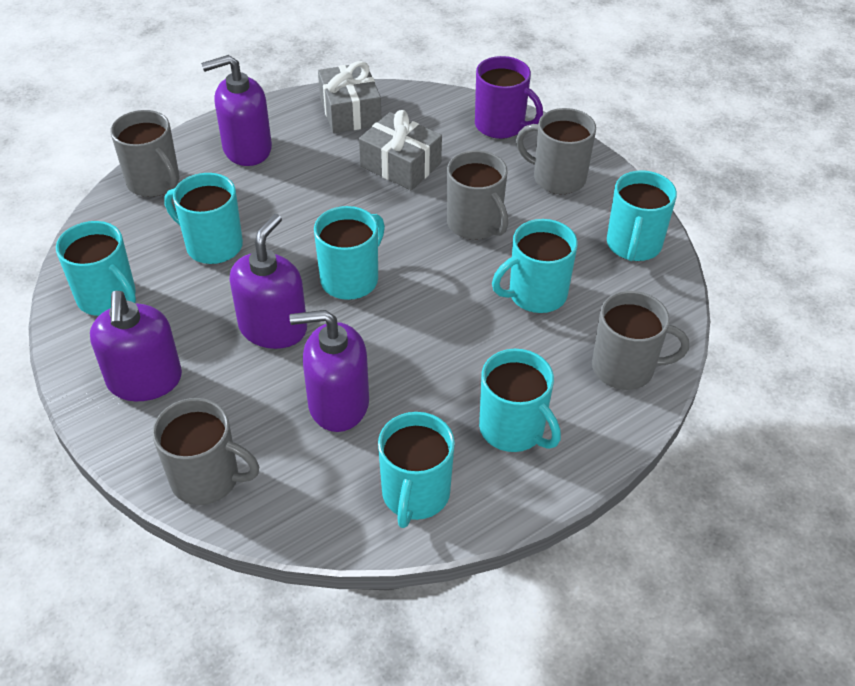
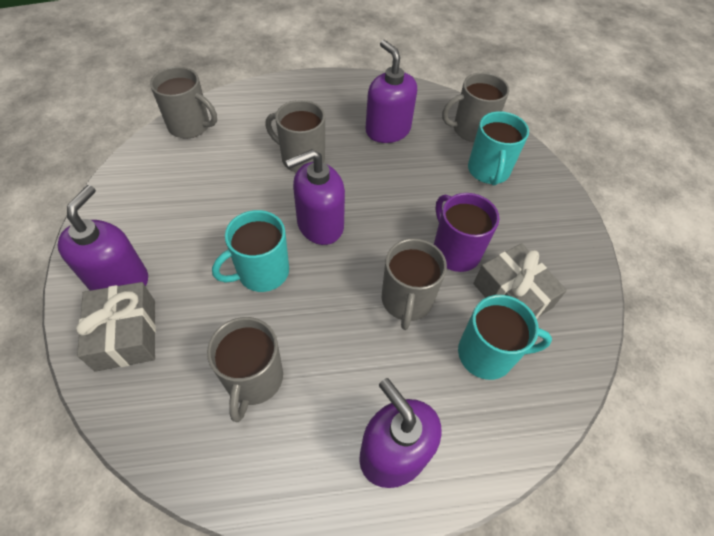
turquoise mug: [56,221,136,316] [164,173,243,264] [314,206,385,300] [378,412,455,528] [479,349,561,452] [492,219,578,313] [607,170,677,261] = 7 -> [212,210,289,292] [458,295,552,380] [468,111,529,186] = 3

